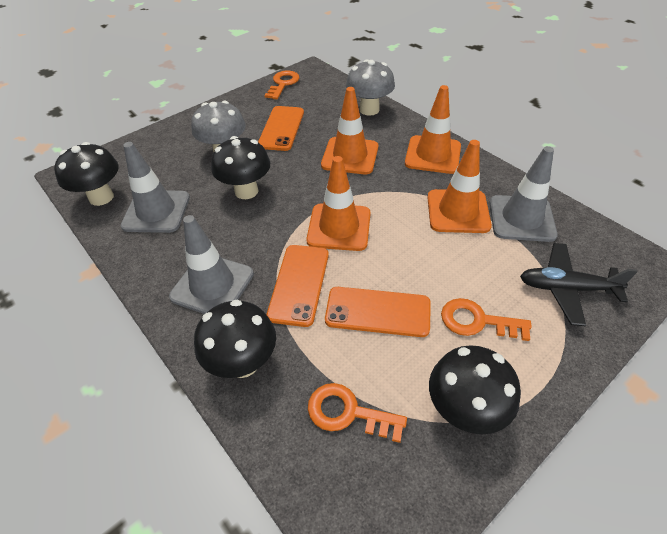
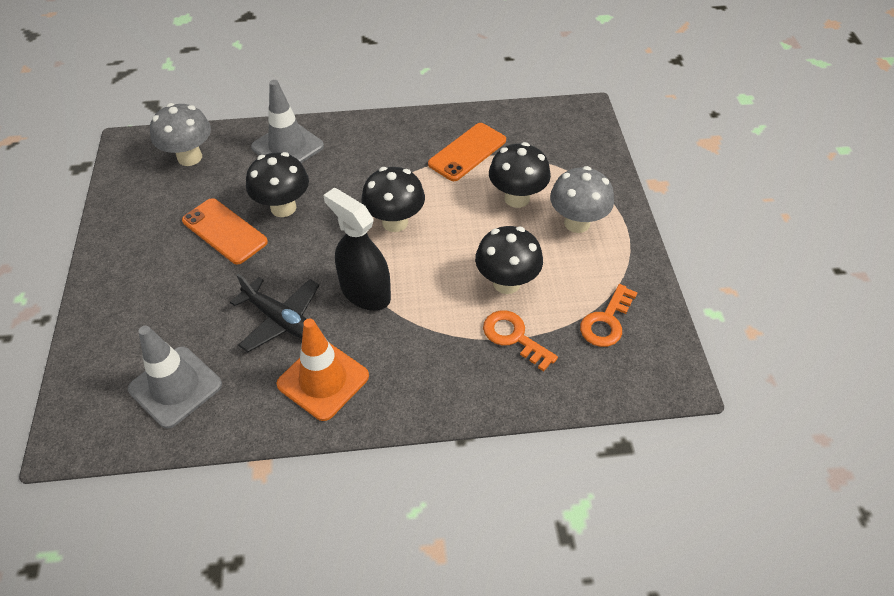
black spray bottle: none = 0 -> [323,188,391,311] = 1
grey traffic cone: [121,142,190,233] [169,215,254,314] [490,146,558,242] = 3 -> [128,326,222,428] [251,80,324,163] = 2
orange key: [264,71,299,100] [308,383,407,443] [441,298,532,341] = 3 -> [483,310,558,371] [580,284,638,347] = 2
orange phone: [258,106,304,151] [267,245,329,327] [325,287,431,337] = 3 -> [182,198,268,264] [428,123,506,181] = 2
orange traffic cone: [306,156,371,251] [321,87,378,174] [405,85,461,174] [427,140,492,233] = 4 -> [276,319,369,421] = 1

